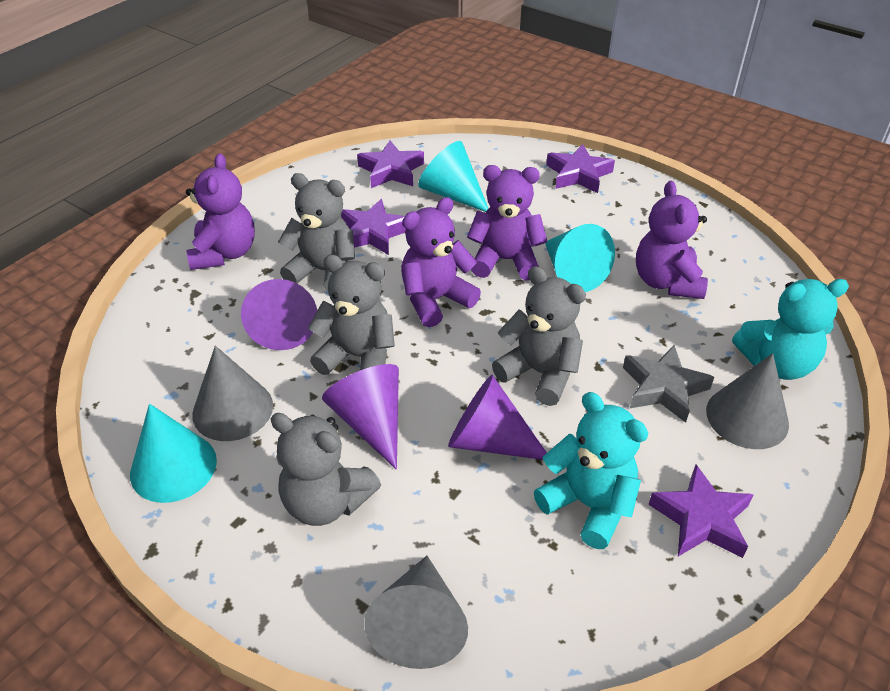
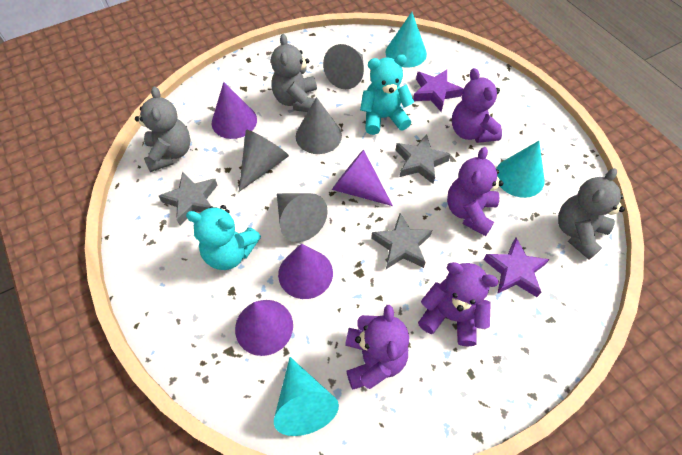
grey cone: [192,346,273,441] [364,556,468,669] [706,353,789,449] = 3 -> [239,130,289,192] [277,193,328,242] [296,97,342,154] [323,44,364,89] = 4
grey star: [623,345,714,423] = 1 -> [159,172,218,225] [371,213,432,269] [396,134,451,184] = 3
grey teddy bear: [270,413,381,526] [278,173,355,292] [308,255,395,375] [492,266,586,406] = 4 -> [135,86,191,172] [271,34,317,112] [558,168,625,259] = 3
purple cone: [241,279,317,350] [322,364,399,470] [448,375,547,460] = 3 -> [212,82,257,139] [235,300,293,356] [278,244,333,299] [332,150,393,206] = 4
purple star: [341,199,406,255] [357,141,424,188] [546,144,615,193] [648,465,754,558] = 4 -> [413,69,463,112] [483,238,550,297] = 2

